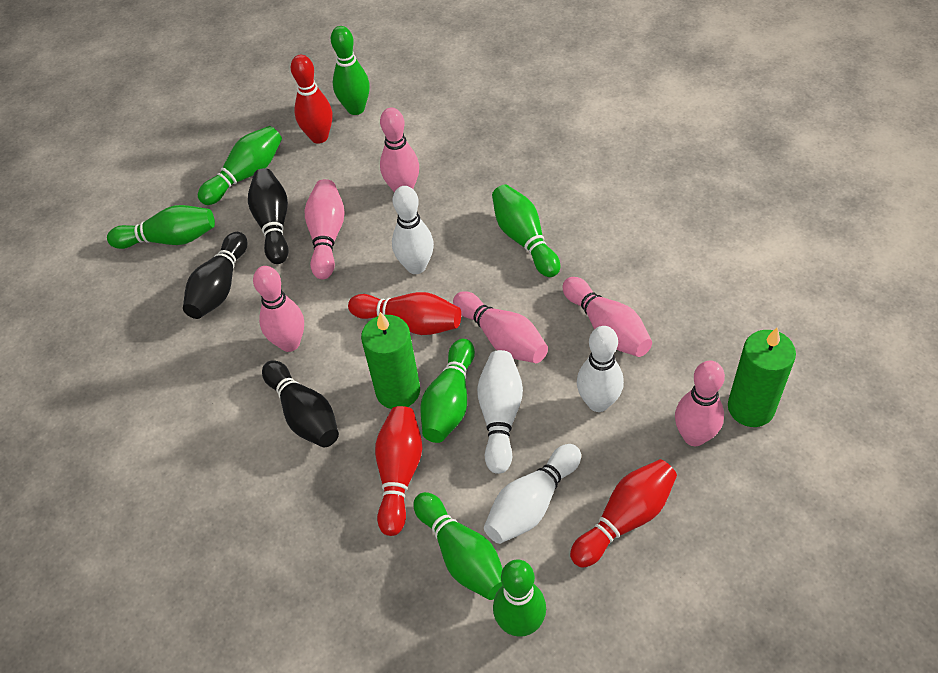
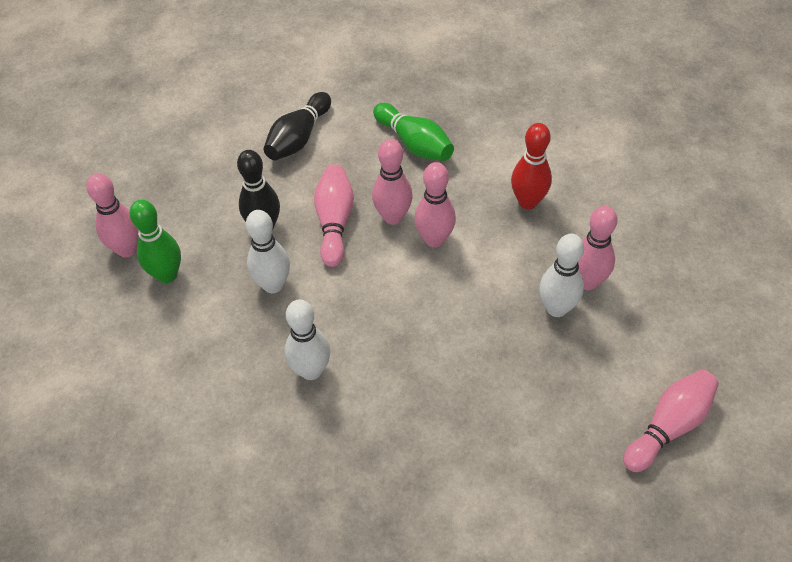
black bowling pin: [183,232,247,319] [248,168,289,264] [262,360,339,447] = 3 -> [237,150,280,231] [264,92,331,160] = 2
green bowling pin: [107,205,215,249] [198,126,282,205] [331,26,370,115] [414,492,503,600] [420,339,475,443] [492,184,560,277] [493,559,546,637] = 7 -> [130,200,181,283] [373,103,454,161] = 2
green candle: [361,312,420,409] [728,327,796,427] = 2 -> none = 0
red bowling pin: [291,55,332,143] [348,292,461,335] [375,406,422,536] [570,459,677,568] = 4 -> [511,123,552,209] = 1
white bowling pin: [392,186,434,274] [477,350,523,474] [484,444,581,544] [577,326,624,412] = 4 -> [246,210,290,293] [285,299,330,380] [539,234,584,317] = 3

